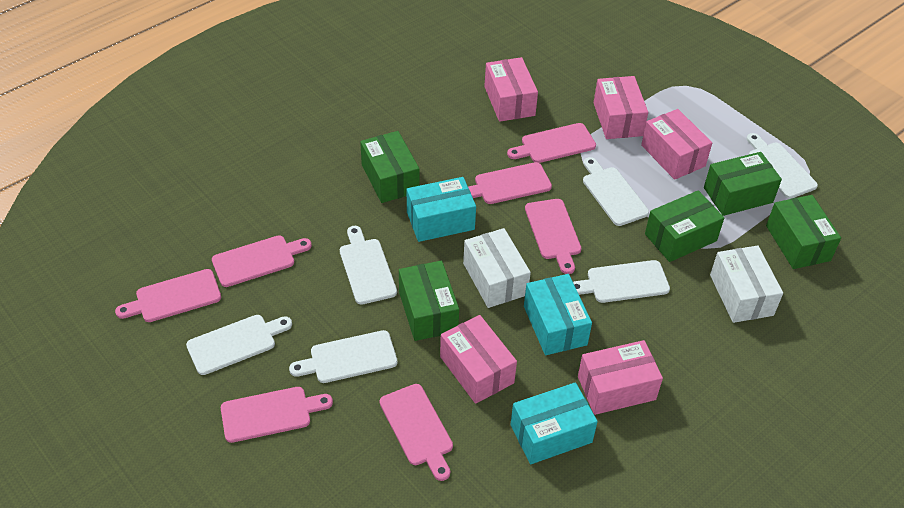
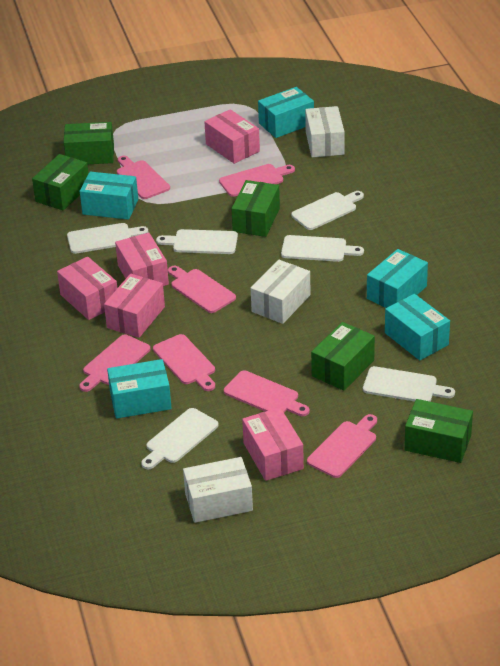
turquoise box: [407,177,476,242] [510,382,598,464] [524,274,592,355] = 3 -> [80,172,138,220] [107,359,172,419] [258,87,314,138] [367,249,428,308] [385,294,450,360] = 5
white box: [463,228,531,308] [710,245,783,323] = 2 -> [183,457,253,523] [251,260,311,324] [305,106,345,157] = 3

